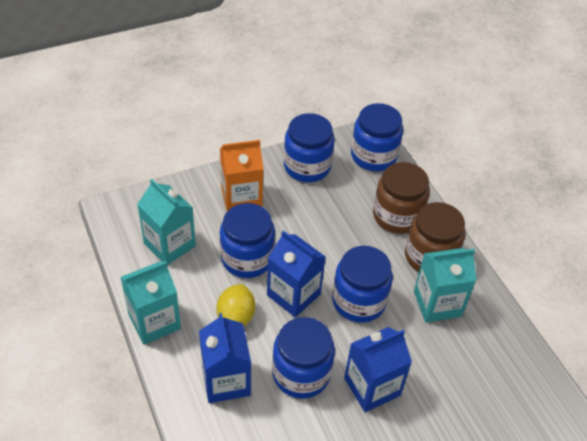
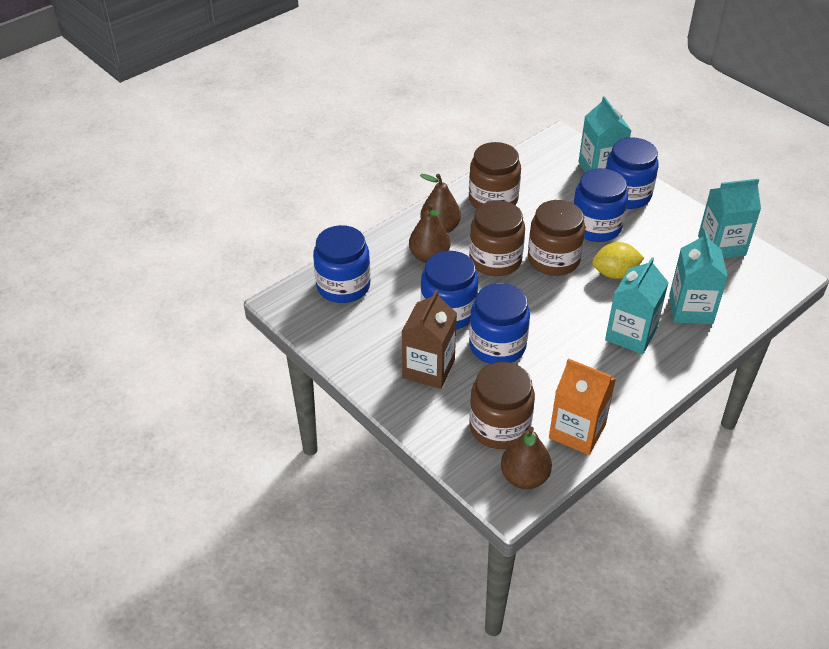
blue carton: [199,313,251,403] [267,231,326,317] [344,327,412,412] = 3 -> none = 0
brown carton: none = 0 -> [402,290,457,389] = 1
brown jar: [373,162,430,234] [405,202,465,272] = 2 -> [469,142,521,209] [469,200,525,276] [469,362,535,449] [528,200,585,276] = 4
brown pear: none = 0 -> [409,204,450,263] [420,174,461,233] [501,426,552,489] = 3
turquoise carton: [120,261,181,345] [137,179,196,265] [414,248,476,322] = 3 -> [579,96,631,173] [605,257,669,354] [669,231,728,324] [698,179,761,258] = 4

